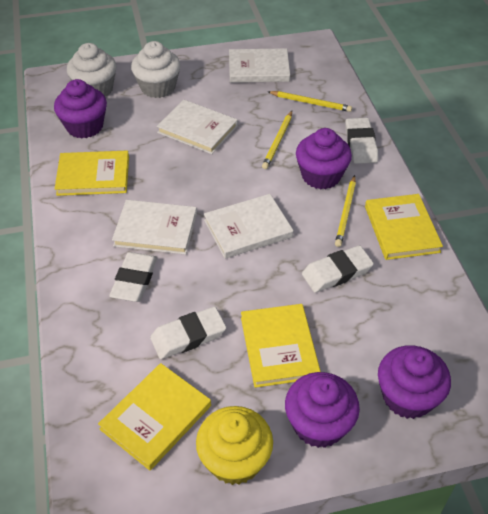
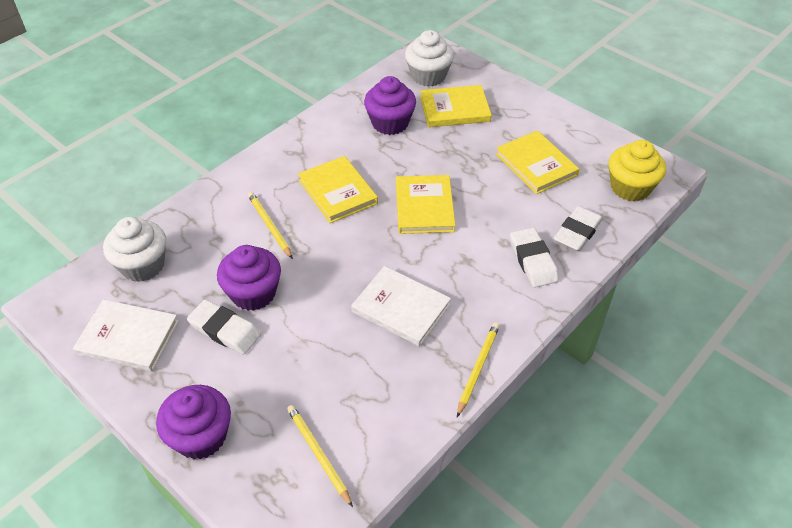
purple cupcake: [54,79,107,138] [285,372,360,448] [296,128,352,189] [378,345,451,419] = 4 -> [156,385,231,459] [217,245,281,311] [364,76,416,135] = 3
white book: [112,200,197,255] [157,100,238,154] [204,194,294,259] [229,48,290,83] = 4 -> [73,299,179,372] [351,266,451,347] = 2
white eraser: [109,252,157,302] [150,307,226,359] [302,245,374,293] [345,118,378,164] = 4 -> [187,300,261,355] [510,228,559,288] [554,206,603,252] = 3

